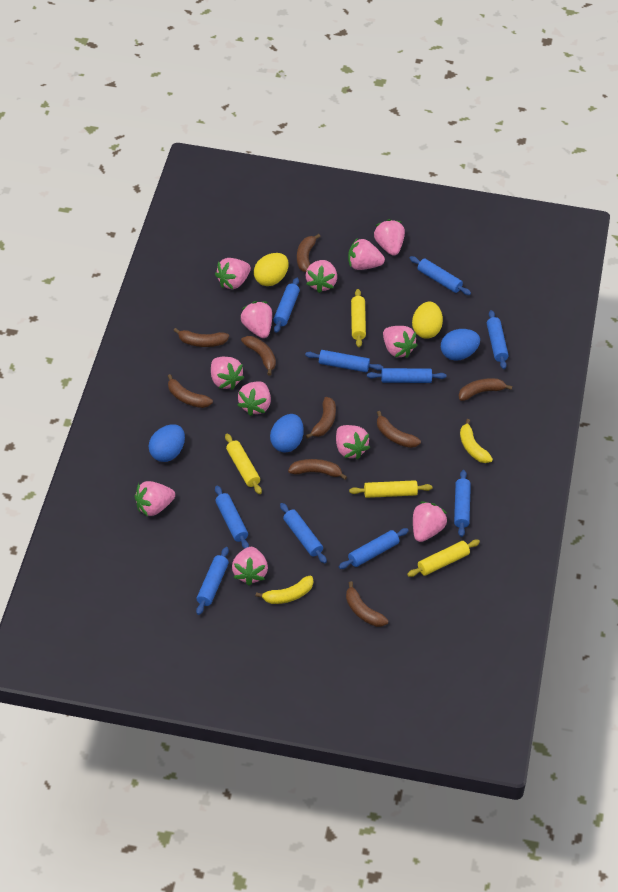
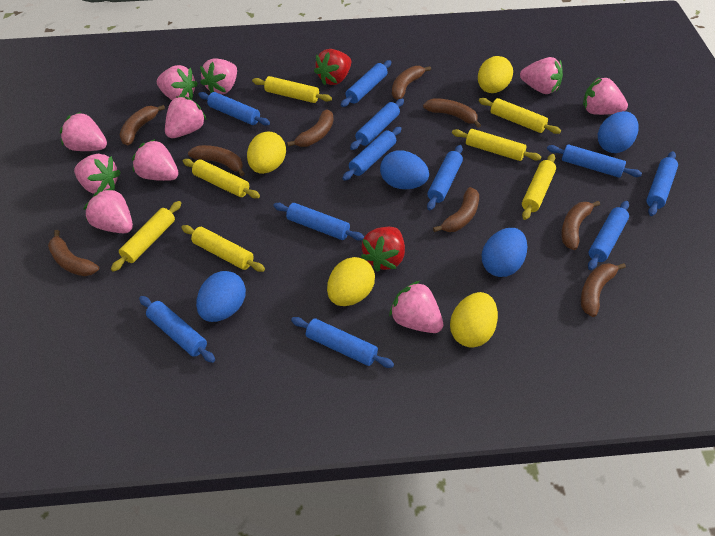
blue egg: [148,424,185,462] [270,414,304,452] [441,329,480,361] = 3 -> [196,271,246,322] [380,151,429,189] [482,228,527,277] [598,111,639,153] = 4
blue rolling pin: [196,547,229,615] [215,486,249,549] [273,278,300,333] [280,503,327,564] [305,350,383,372] [339,528,409,569] [367,368,446,383] [409,256,471,295] [454,470,471,537] [487,310,509,369] = 10 -> [139,296,215,363] [198,92,270,126] [273,203,364,241] [291,317,394,368] [341,60,391,107] [343,127,402,181] [350,99,404,150] [427,145,463,210] [547,144,642,178] [588,201,629,270] [646,151,678,216] = 11
pink strawberry: [134,481,175,517] [211,357,244,390] [215,258,251,289] [232,547,268,586] [238,381,271,416] [240,301,272,338] [306,260,337,293] [336,425,370,459] [348,238,385,270] [374,219,405,256] [383,326,417,358] [413,502,447,542] = 12 -> [60,112,107,151] [74,154,121,194] [84,188,133,233] [132,139,179,181] [157,65,198,100] [165,96,207,138] [200,58,237,95] [389,281,443,333] [520,57,563,94] [583,77,628,115] = 10
red strawberry: none = 0 -> [314,49,351,85] [361,227,405,272] = 2
yellow banana: [256,576,313,604] [460,419,493,463] = 2 -> none = 0
yellow egg: [254,253,289,286] [412,301,443,339] = 2 -> [247,132,286,174] [327,257,375,306] [450,292,498,348] [478,56,513,93] = 4
yellow rolling pin: [225,434,262,494] [349,480,432,498] [351,289,366,347] [407,539,480,577] = 4 -> [111,201,181,272] [181,225,265,272] [183,159,260,198] [252,76,332,103] [452,129,541,161] [479,98,561,134] [522,154,556,220] = 7

